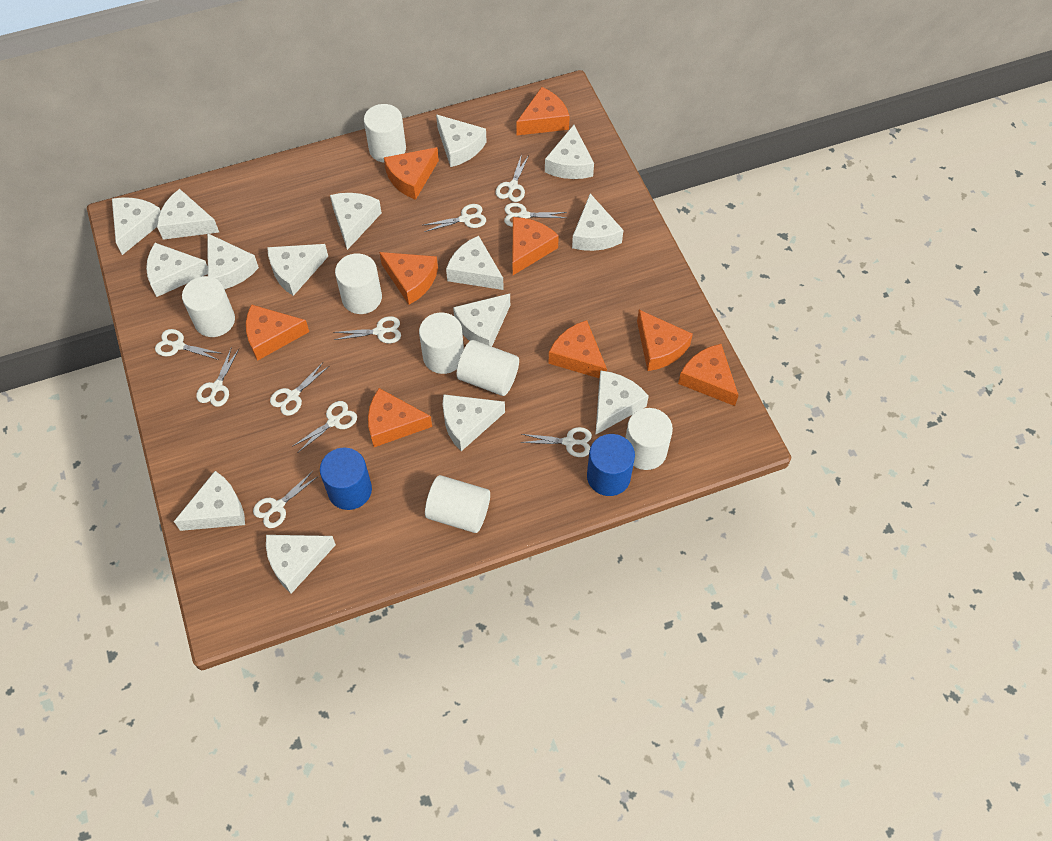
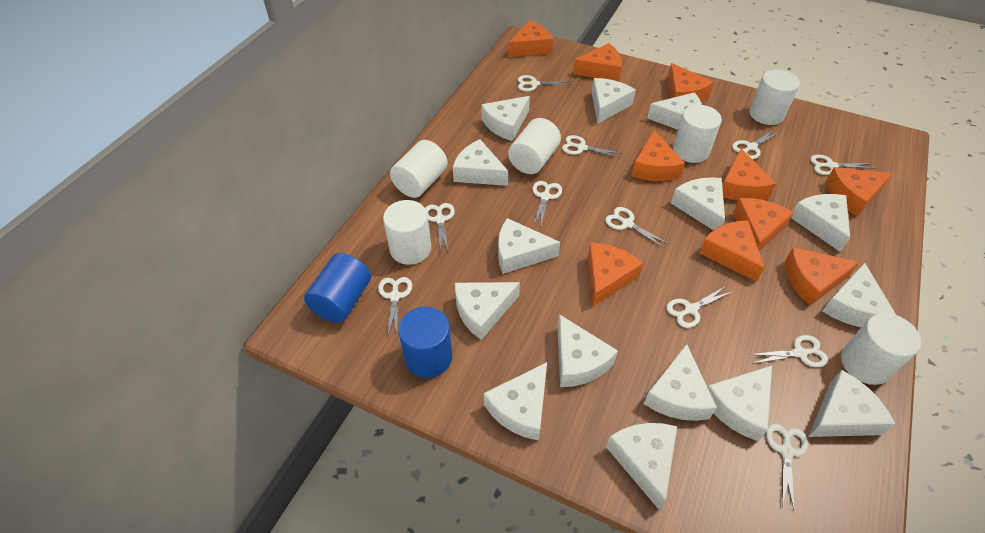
orange cheese: [246,304,309,361] [368,388,432,447] [379,252,438,305] [384,147,439,200] [513,217,559,275] [516,87,570,135] [548,320,607,378] [637,310,693,371] [678,344,739,406] = 9 -> [508,21,553,57] [573,43,622,82] [588,243,643,307] [632,130,685,181] [667,63,714,102] [699,220,764,282] [722,149,776,201] [733,198,794,251] [785,247,860,305] [826,167,892,216] = 10
white cylinder: [182,276,235,337] [335,253,382,314] [364,104,406,163] [419,312,464,374] [425,475,490,533] [457,340,519,396] [625,408,673,470] = 7 -> [383,200,431,265] [390,140,448,198] [508,118,561,174] [673,105,722,163] [749,69,800,125] [841,313,921,385] = 6
white scissors: [155,329,223,360] [196,347,239,407] [253,471,319,528] [270,362,329,416] [293,401,357,452] [333,316,401,343] [424,204,486,232] [495,154,529,202] [504,203,567,227] [521,427,592,457] = 10 -> [378,277,412,338] [425,203,455,252] [518,75,571,91] [532,181,562,226] [562,135,623,158] [605,207,669,248] [666,286,733,328] [732,129,781,159] [748,335,828,367] [766,424,808,510] [810,155,875,175] = 11

